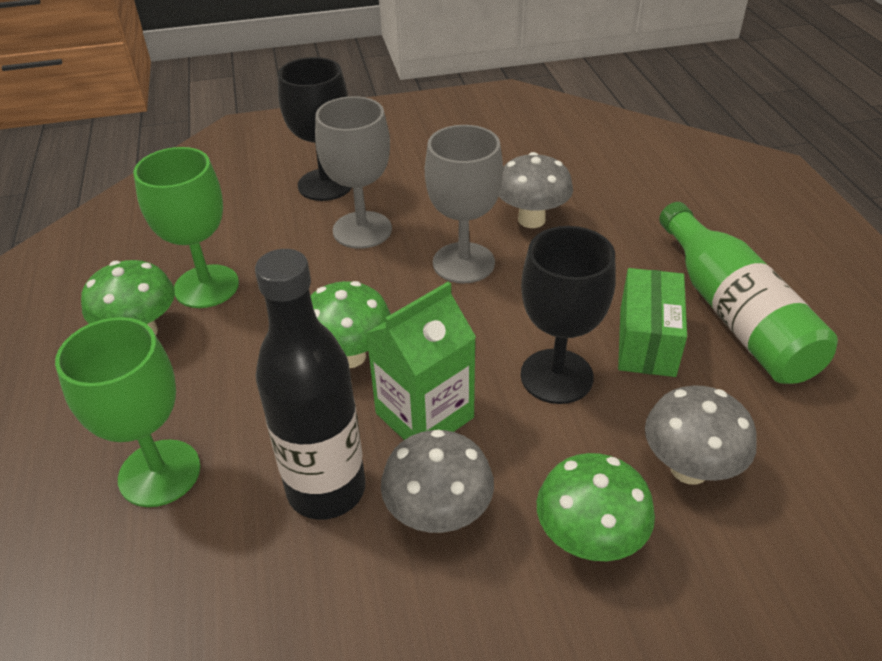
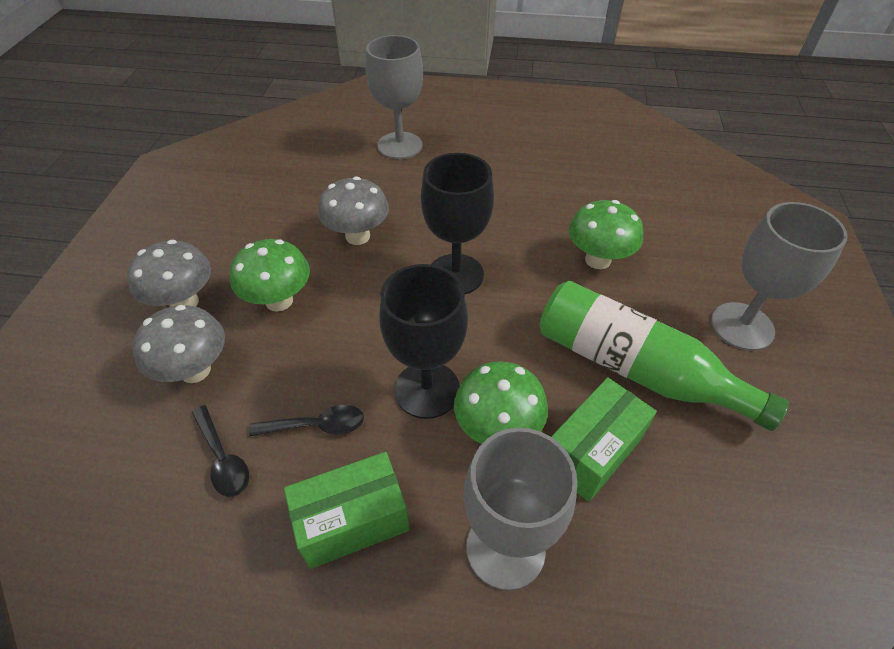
black bottle: [255,249,366,520] = 1 -> none = 0
black spoon: none = 0 -> [192,405,249,497] [249,405,364,437] = 2
green box: [618,268,687,377] = 1 -> [284,452,410,569] [551,377,657,502] = 2
green carton: [366,282,476,440] = 1 -> none = 0
green goblet: [55,317,201,507] [133,147,239,308] = 2 -> none = 0
grey goblet: [315,96,392,249] [425,125,503,283] = 2 -> [366,35,423,159] [463,428,577,591] [711,202,848,351] = 3

